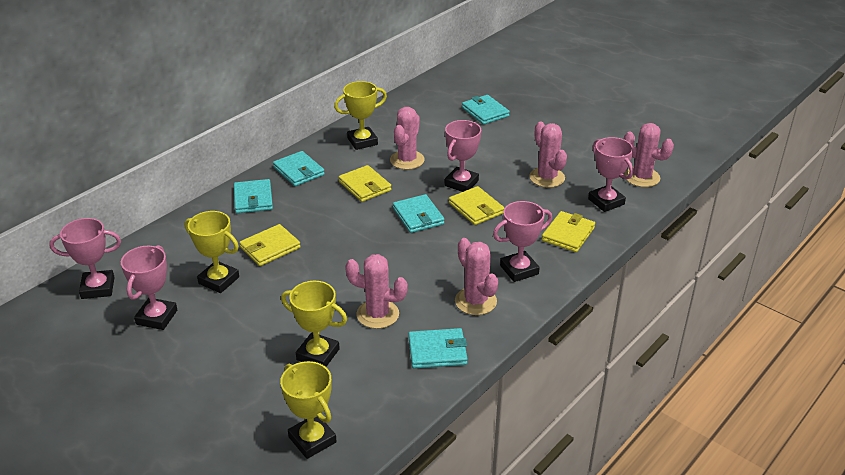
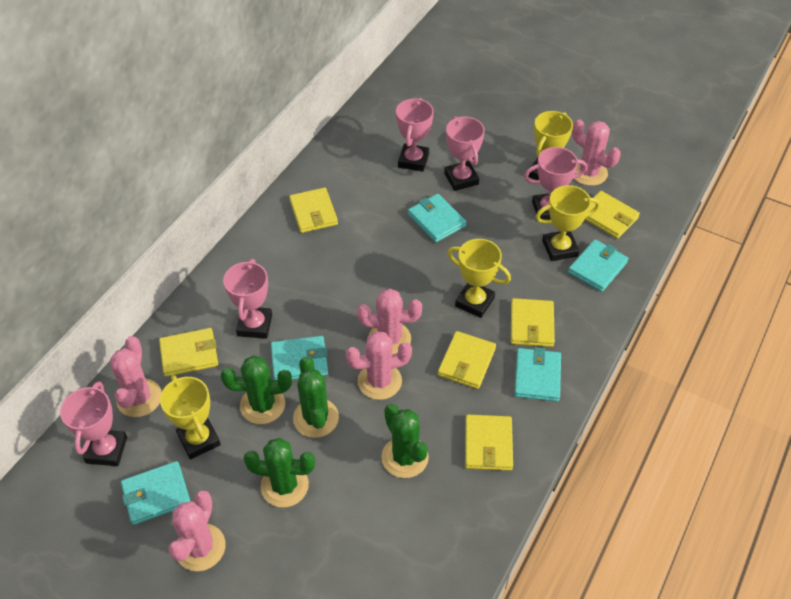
green cactus: none = 0 -> [221,355,292,424] [243,438,315,507] [293,356,339,438] [381,404,429,478] = 4
yellow wallet: [239,224,301,266] [338,165,391,202] [449,186,504,225] [542,211,595,252] = 4 -> [159,328,218,377] [289,188,338,233] [438,331,496,389] [465,415,513,471] [511,298,555,347] [585,191,640,239] = 6

